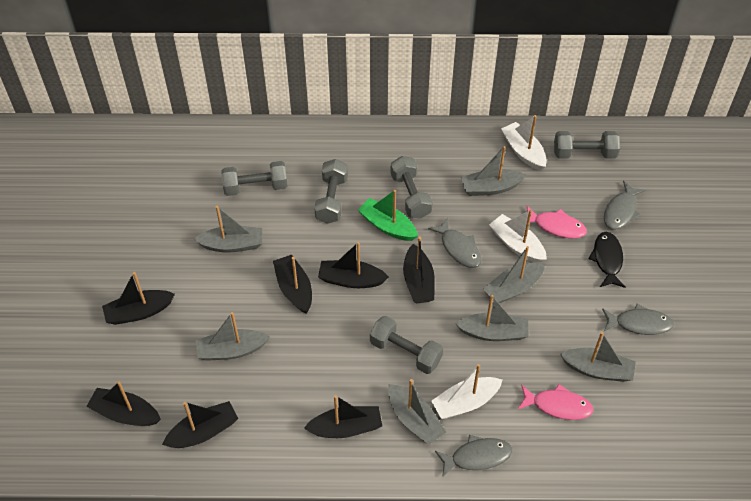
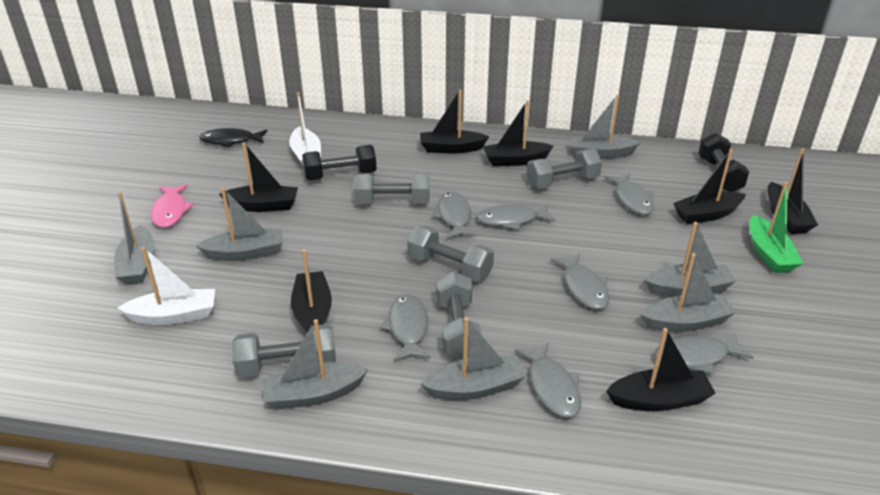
black dumbbell: none = 0 -> [302,145,377,180] [698,133,749,192] = 2
grey fish: [428,218,481,268] [435,435,512,478] [602,304,674,335] [604,181,646,230] = 4 -> [380,294,431,361] [432,192,477,238] [477,204,555,230] [515,342,581,418] [551,253,609,309] [605,173,654,215] [654,333,754,374] = 7
pink fish: [518,384,594,420] [527,206,587,239] = 2 -> [151,184,193,227] = 1
white boat: [431,364,502,419] [489,210,547,263] [501,115,547,171] = 3 -> [118,247,215,325] [289,92,321,167] = 2

